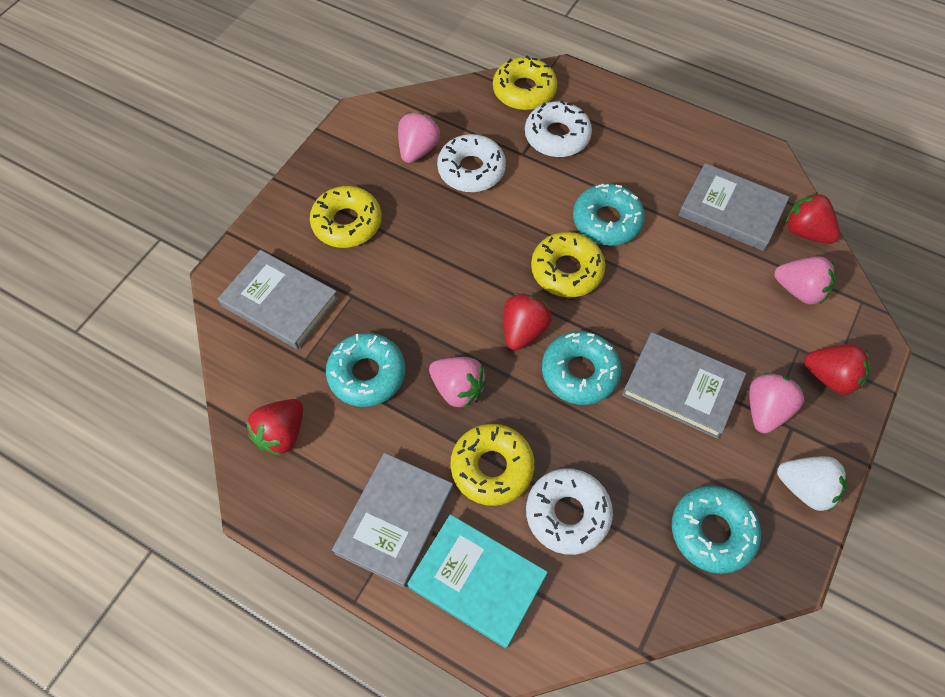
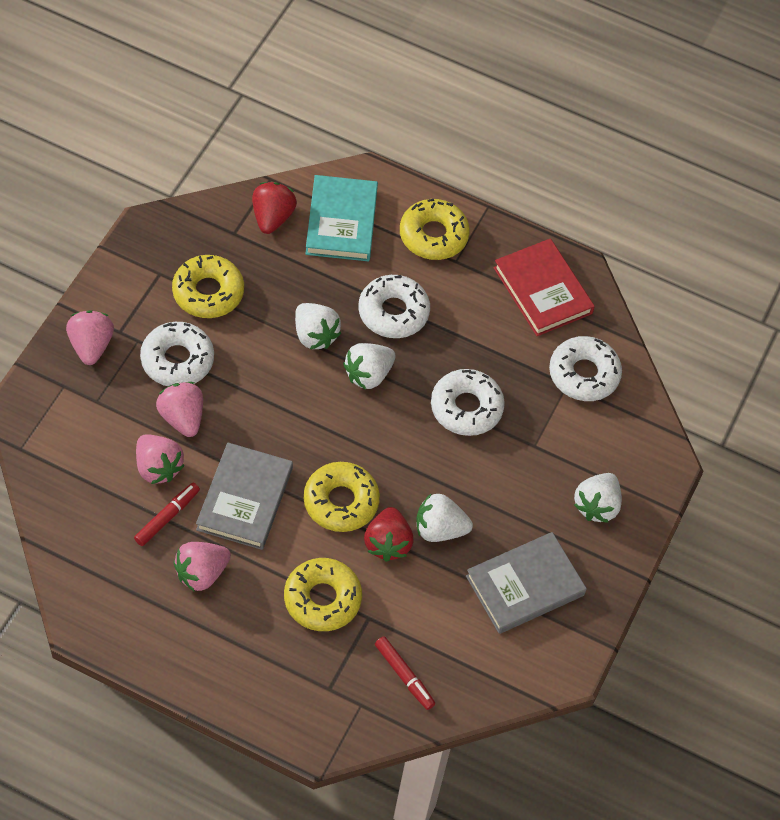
grey book: [218,250,339,350] [332,453,453,588] [622,332,746,439] [679,163,789,251] = 4 -> [196,442,293,550] [466,532,587,634] = 2
red book: none = 0 -> [494,239,595,336] = 1
red marker: none = 0 -> [134,483,200,546] [375,636,435,710] = 2
red strawberry: [246,399,303,456] [503,293,552,350] [786,192,840,244] [804,344,870,395] = 4 -> [252,182,297,234] [364,507,414,562] = 2
turquoise donut: [326,333,405,407] [542,331,621,405] [573,184,645,246] [672,486,761,574] = 4 -> none = 0
white donut: [437,134,506,192] [525,100,592,157] [526,468,613,555] = 3 -> [140,322,214,386] [359,275,430,338] [431,369,505,436] [549,336,622,401] = 4
white strawberry: [777,456,847,511] = 1 -> [295,303,341,349] [343,343,395,389] [416,493,473,542] [574,473,622,523] = 4

